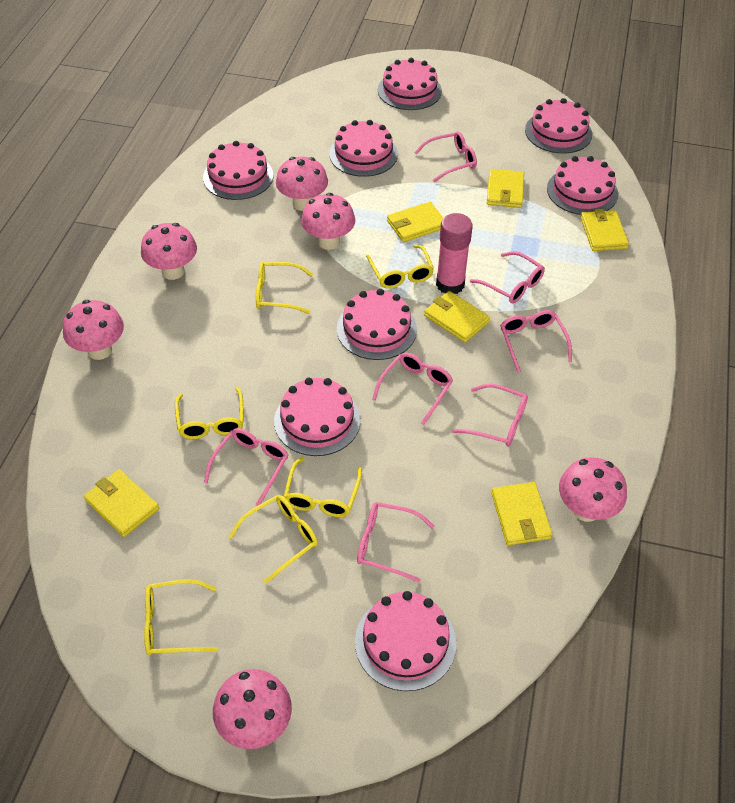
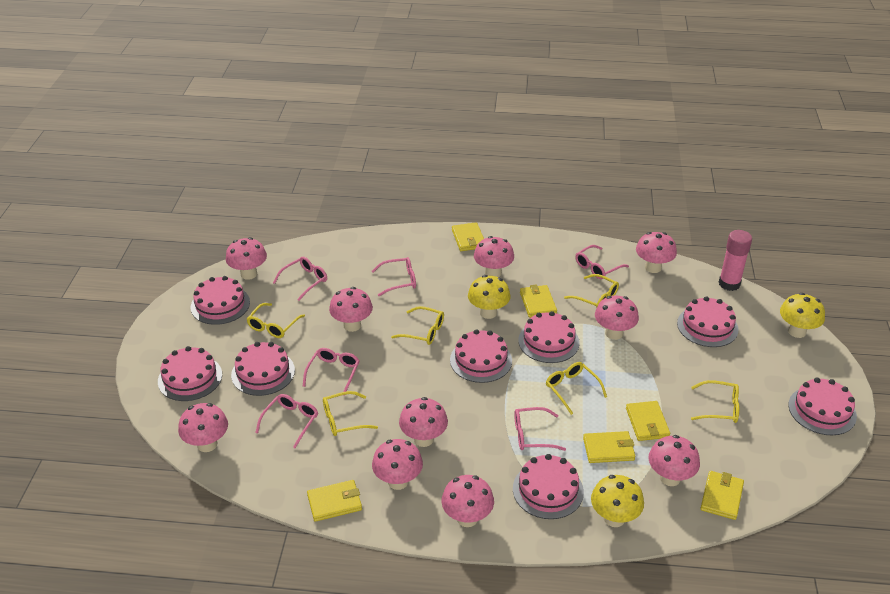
pink glasses: [204,428,288,506] [357,502,434,582] [372,352,453,425] [414,131,477,182] [452,384,528,447] [470,251,545,303] [500,310,572,372] = 7 -> [255,394,318,448] [273,257,327,301] [303,348,360,396] [372,257,416,296] [514,407,566,451] [575,245,629,279] = 6
pink mushroom: [63,300,124,360] [141,223,197,280] [213,669,292,749] [276,157,328,211] [301,193,355,250] [559,457,627,522] = 6 -> [178,403,228,452] [226,237,267,280] [329,287,373,332] [372,439,423,490] [399,397,448,447] [442,475,494,527] [474,236,514,277] [595,296,639,340] [636,232,677,273] [648,435,700,486] = 10
yellow mushroom: none = 0 -> [468,275,510,319] [591,475,644,527] [780,293,825,338] = 3

